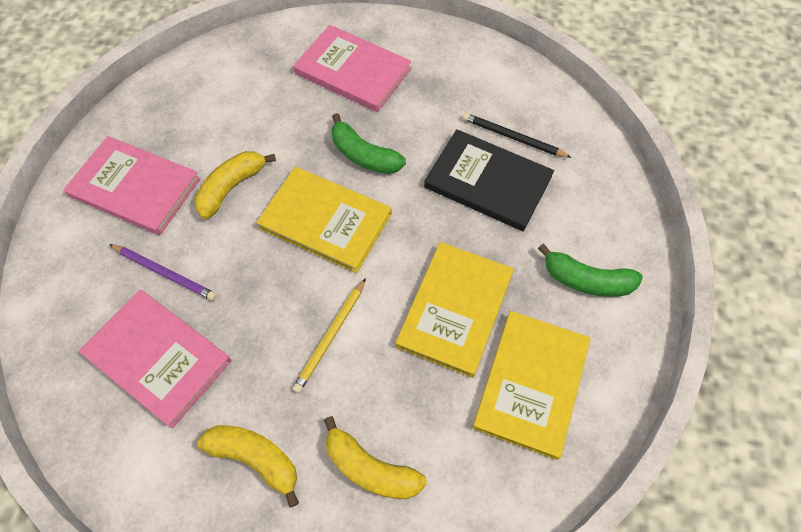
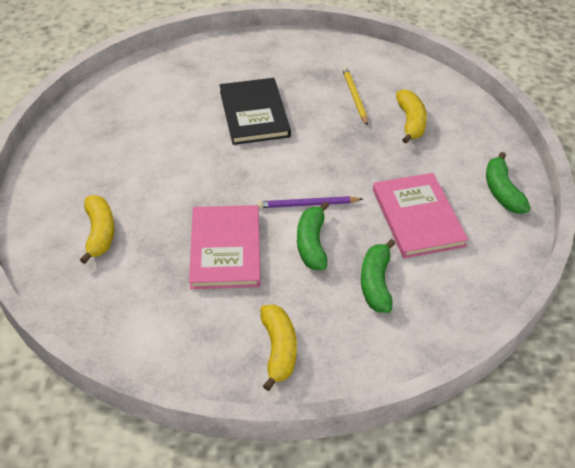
black pencil: [462,113,572,158] = 1 -> none = 0
green banana: [331,113,406,174] [538,244,643,297] = 2 -> [297,202,329,270] [361,239,396,313] [486,152,531,214] = 3
pink book: [64,136,201,235] [79,290,231,428] [293,25,412,112] = 3 -> [189,205,261,289] [373,173,469,259] = 2
yellow book: [256,167,392,273] [396,242,514,378] [472,311,590,460] = 3 -> none = 0

